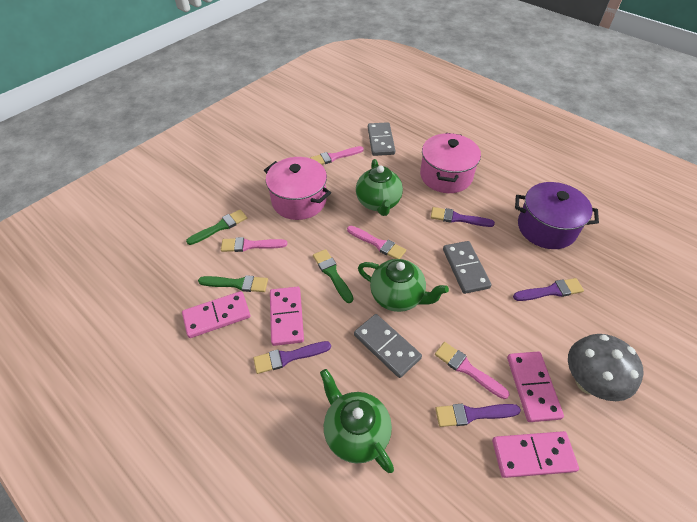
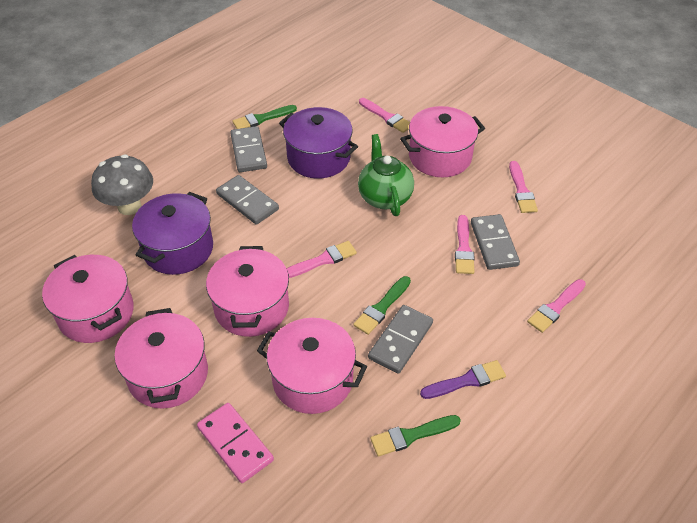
green teapot: [320,369,394,473] [356,159,403,216] [358,259,449,312] = 3 -> [358,134,414,216] = 1
grey domino: [354,314,422,378] [368,122,395,156] [443,241,491,294] = 3 -> [216,175,279,225] [230,126,267,172] [368,305,433,374] [471,214,520,270] = 4
pink brush: [221,237,287,252] [310,146,364,165] [347,226,406,259] [435,342,510,399] = 4 -> [287,241,357,278] [359,98,410,133] [455,215,475,274] [509,161,538,213] [527,279,586,333] = 5
pink domino: [182,291,250,338] [270,287,304,346] [492,431,579,478] [507,351,564,422] = 4 -> [197,403,274,483] = 1
pink pot: [264,157,331,220] [420,133,481,193] = 2 -> [42,255,134,343] [115,308,208,409] [206,246,289,337] [257,318,367,414] [400,106,485,177] = 5
purple brush: [253,341,331,374] [431,207,495,227] [435,404,521,427] [513,278,584,301] = 4 -> [420,360,506,399] = 1
purple pot: [515,182,599,249] = 1 -> [132,192,213,275] [279,107,358,179] = 2

